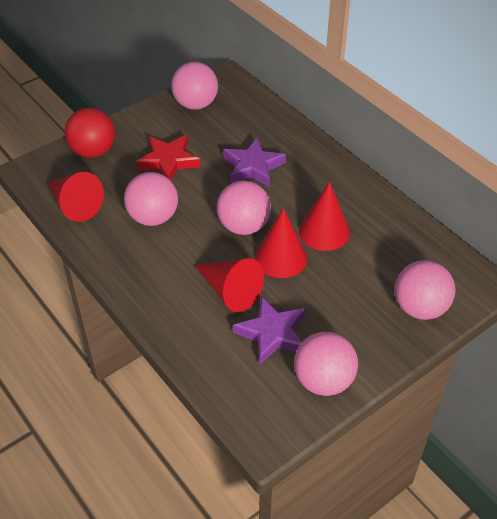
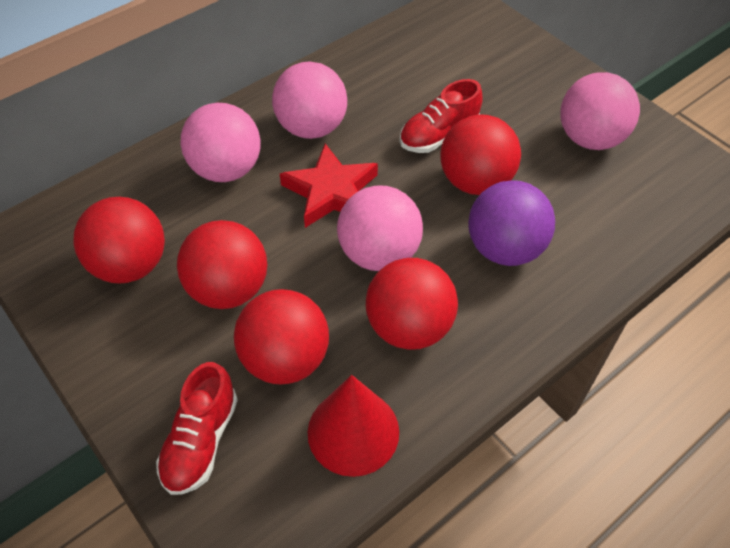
pink ball: [124,172,178,226] [171,62,218,110] [217,181,271,235] [294,332,358,396] [395,260,456,320] = 5 -> [181,103,261,182] [272,61,347,139] [337,185,423,271] [560,72,640,150] = 4
purple ball: none = 0 -> [468,180,555,266] = 1
purple star: [223,138,286,187] [233,296,305,365] = 2 -> none = 0
red ball: [65,108,115,158] = 1 -> [73,197,165,284] [177,220,267,309] [234,289,329,384] [366,258,458,350] [440,114,521,195] = 5
red cone: [47,172,104,222] [195,258,264,312] [255,208,308,278] [299,182,350,251] = 4 -> [308,375,399,477] = 1
red shoe: none = 0 -> [156,362,238,495] [400,79,483,153] = 2

